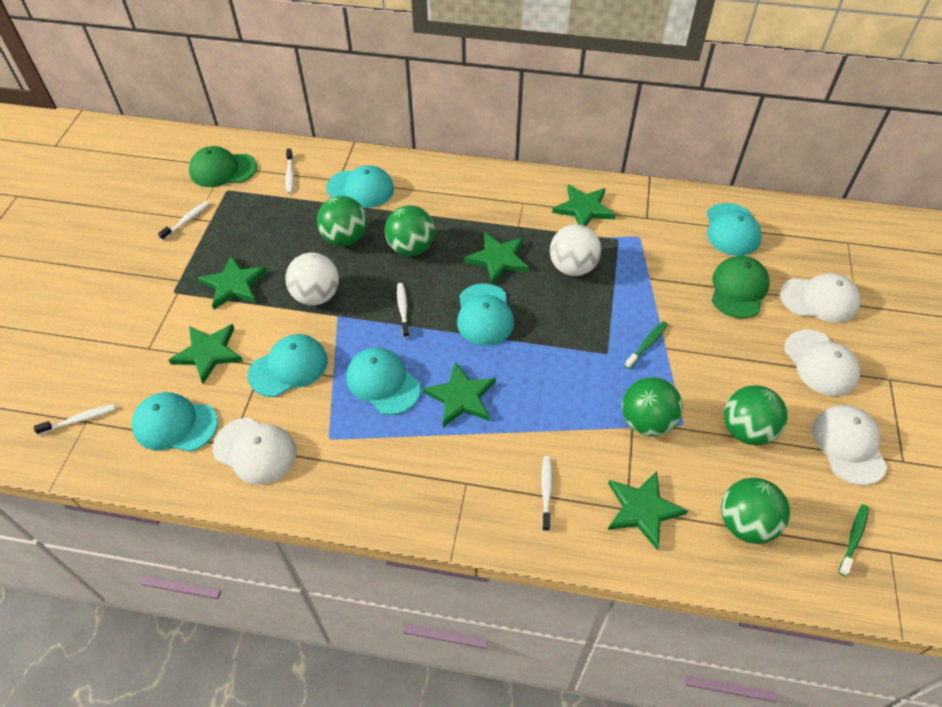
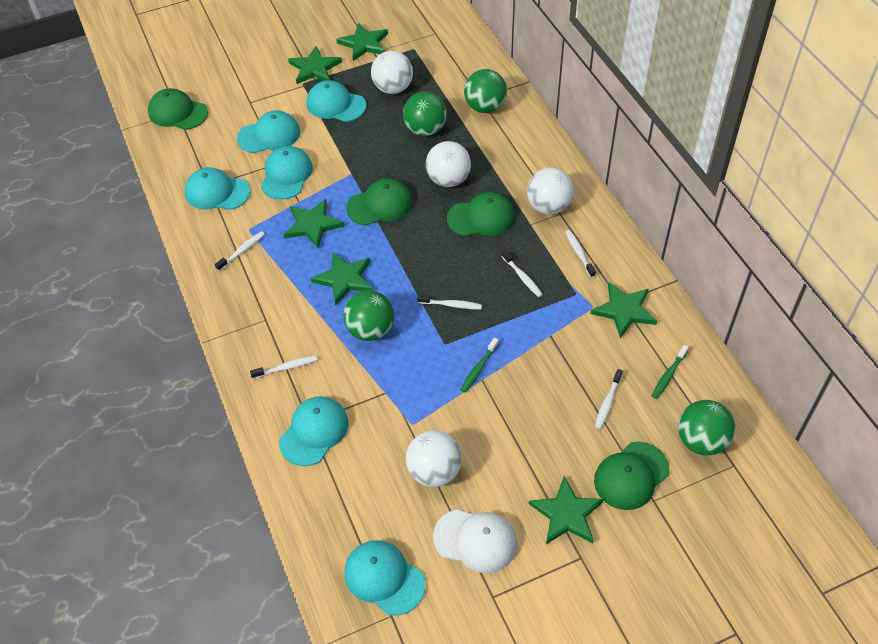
green ball: [317,196,367,246] [385,205,435,256] [622,377,683,437] [721,478,790,544] [724,385,788,445] = 5 -> [343,290,394,341] [403,92,447,136] [464,69,507,113] [678,400,735,456] = 4
green cap: [189,146,257,187] [711,256,770,318] = 2 -> [148,88,208,130] [346,178,412,226] [447,192,515,236] [594,442,669,510] = 4
white ball: [285,253,339,305] [550,224,601,276] = 2 -> [371,51,413,94] [406,430,462,487] [426,141,471,187] [527,168,574,214] = 4
white cap: [213,417,296,485] [780,273,860,323] [784,330,860,396] [812,405,888,485] = 4 -> [433,509,517,573] = 1
white toothbrush: [34,404,116,435] [158,201,210,241] [285,148,294,194] [397,283,410,338] [541,456,553,531] = 5 -> [215,231,265,271] [250,355,317,379] [417,294,482,309] [501,250,543,297] [566,230,596,278] [595,369,623,429] = 6

